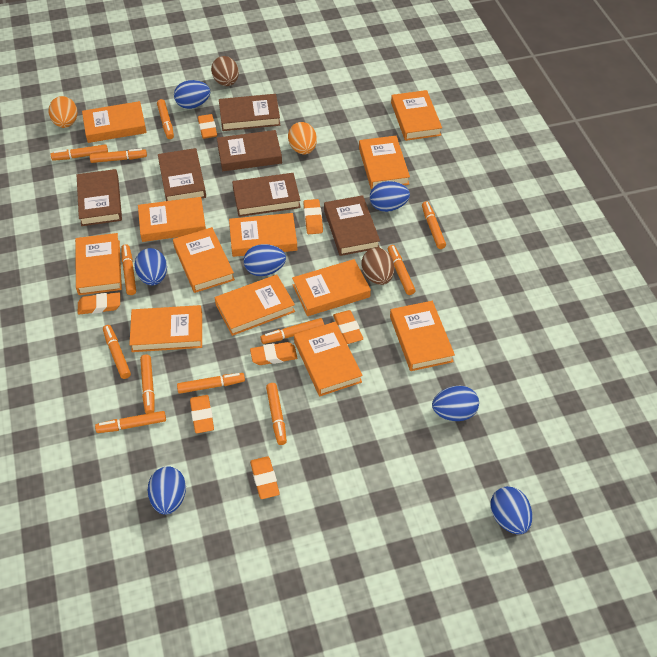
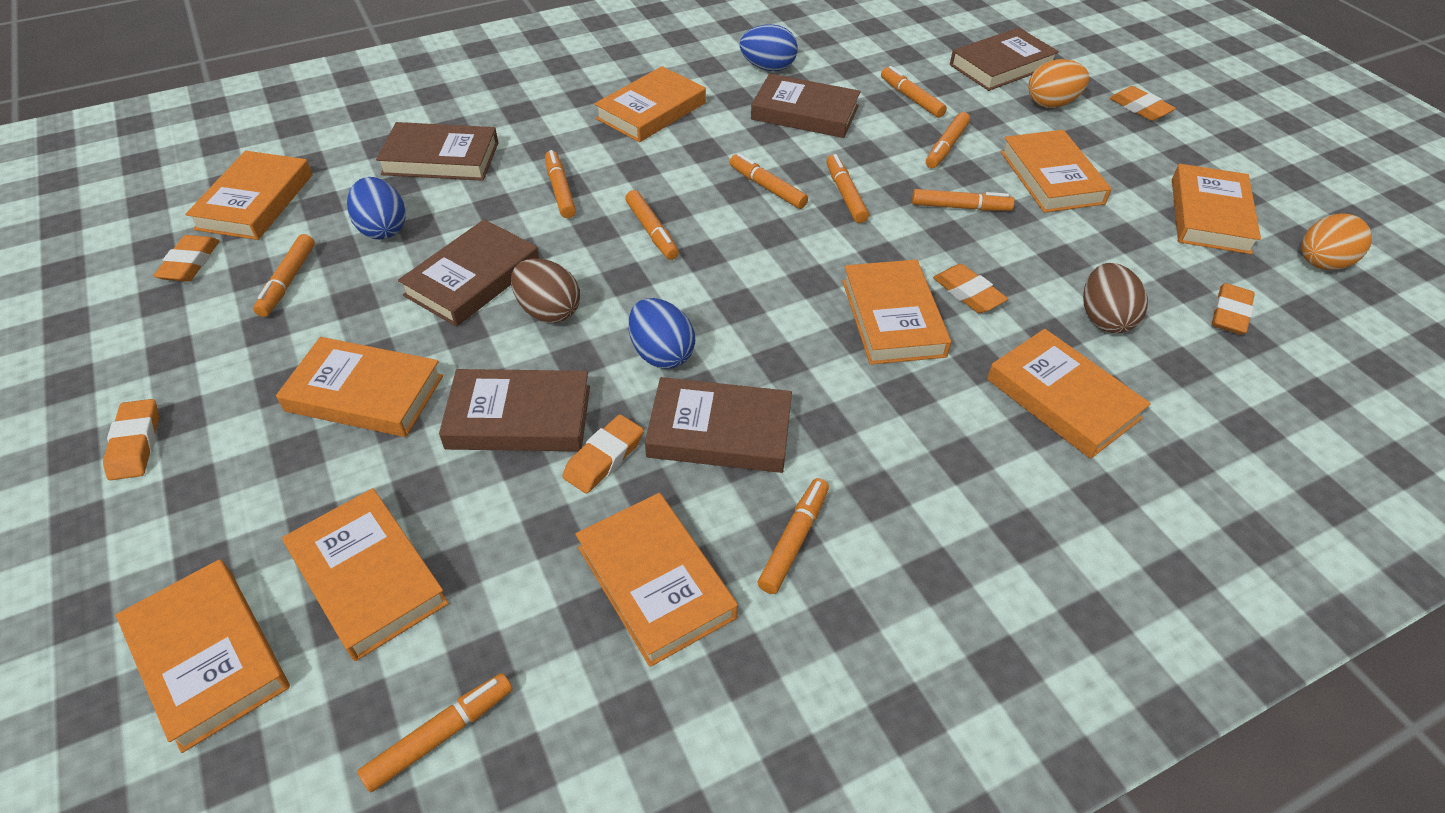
blue egg: [134,248,167,285] [148,466,186,515] [174,80,210,109] [244,244,286,276] [370,181,410,212] [432,386,479,421] [490,486,533,534] = 7 -> [347,177,406,239] [629,298,695,369] [740,24,798,71] = 3
orange book: [75,233,122,295] [82,101,147,143] [129,305,202,352] [138,197,206,242] [173,227,235,293] [215,274,295,336] [229,213,297,257] [292,259,371,316] [294,321,363,396] [359,136,410,190] [390,301,455,371] [391,90,442,141] = 12 -> [116,559,290,753] [185,151,312,240] [276,337,443,437] [282,488,449,661] [575,493,738,667] [594,66,706,142] [842,260,951,365] [987,329,1151,459] [1001,130,1112,213] [1172,164,1261,254] = 10
orange eraser: [78,292,120,315] [190,395,214,433] [198,114,217,139] [250,342,297,365] [250,456,280,499] [303,199,323,234] [333,310,363,344] = 7 -> [103,399,159,480] [153,235,219,282] [562,414,644,494] [933,264,1008,313] [1110,86,1176,121] [1212,283,1255,335] = 6
orange marker: [51,144,108,161] [90,148,147,163] [95,411,166,433] [103,325,131,379] [121,244,136,295] [140,355,155,414] [157,99,174,139] [177,373,245,394] [261,318,324,344] [266,383,287,445] [388,245,415,295] [422,201,446,249] = 12 -> [253,234,315,317] [358,673,512,792] [545,150,576,218] [625,190,679,260] [730,153,808,209] [758,478,829,594] [826,154,869,223] [881,66,947,118] [912,189,1015,211] [926,112,970,168] = 10

